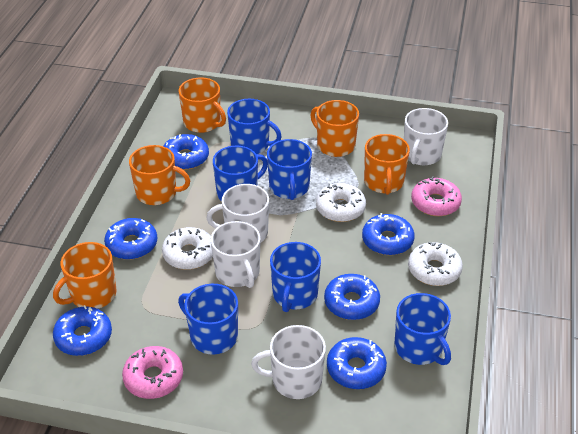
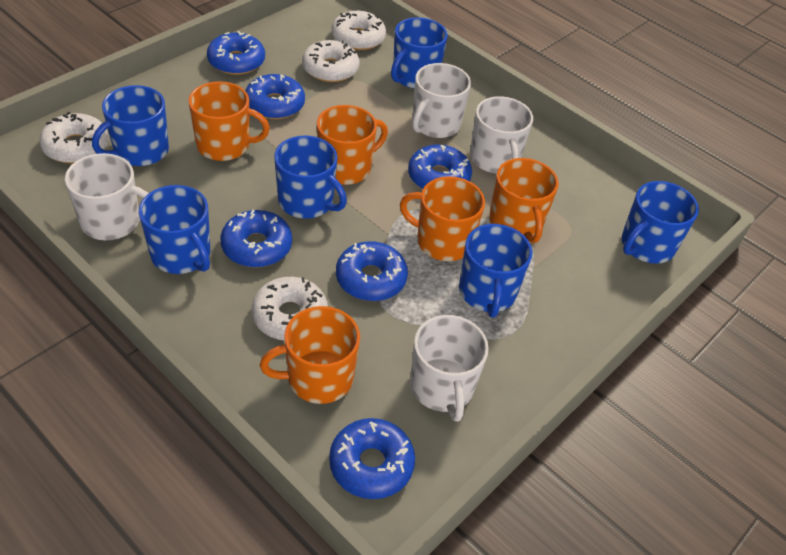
pink donut: [122,346,183,399] [411,176,462,216] = 2 -> none = 0
white donut: [162,227,213,270] [316,183,366,222] [408,242,463,286] = 3 -> [39,112,108,163] [252,277,328,341] [302,40,359,82] [331,11,386,50] = 4

